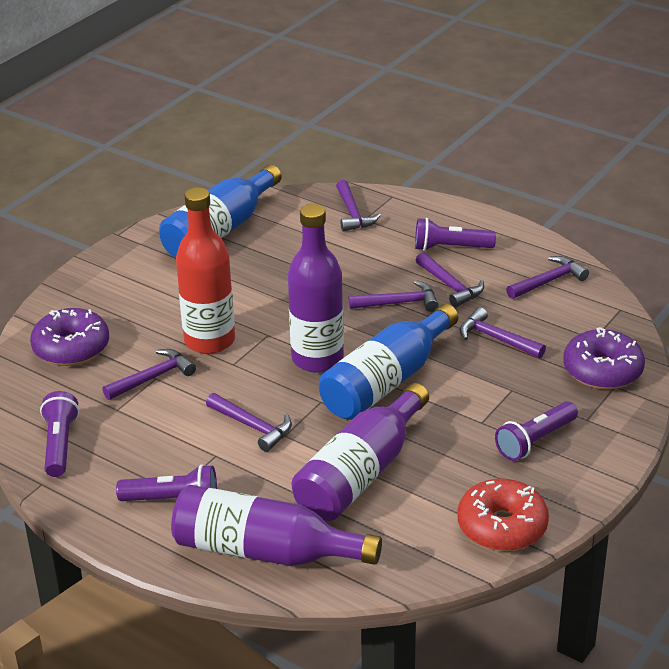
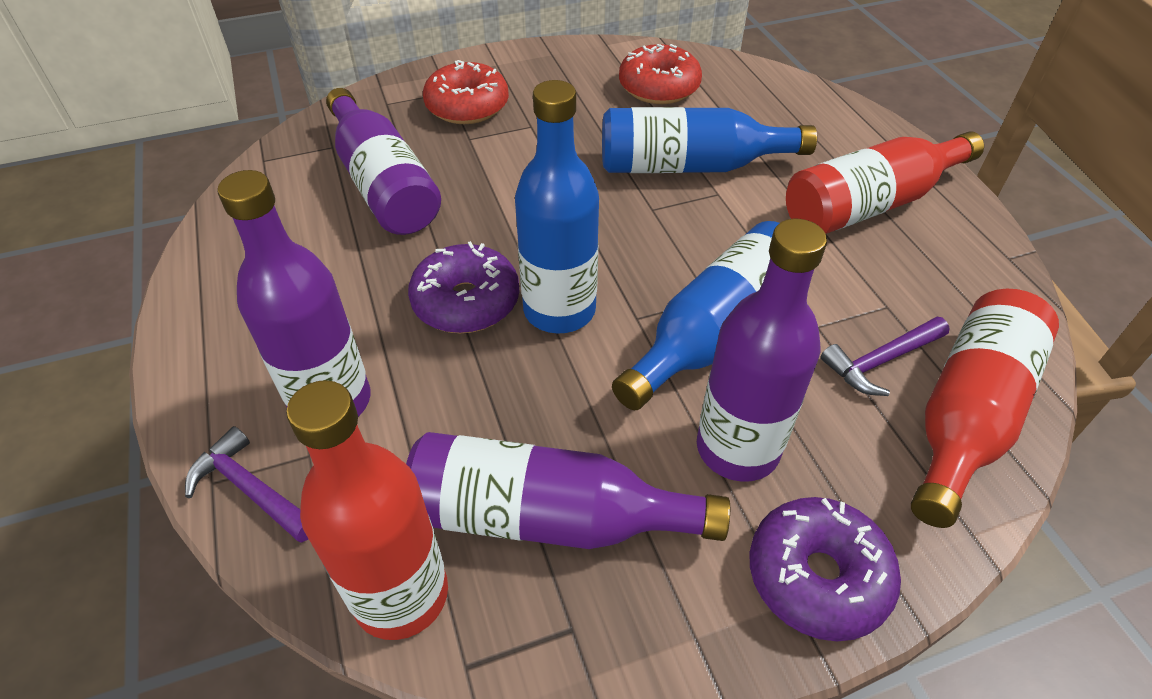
blue bottle: [159,164,282,258] [319,304,458,420] = 2 -> [515,80,599,334] [602,107,817,173] [612,221,779,410] = 3
purple bottle: [171,485,382,566] [288,204,344,372] [292,383,429,521] = 3 -> [217,170,371,417] [326,88,441,235] [406,432,730,549] [697,219,827,482] = 4
purple flashlight: [40,391,79,477] [116,464,217,501] [415,218,496,251] [495,401,578,461] = 4 -> none = 0
purple hammer: [102,349,196,400] [206,393,292,452] [336,180,381,232] [349,280,439,312] [416,252,484,307] [460,307,546,358] [506,256,589,299] = 7 -> [185,426,308,543] [821,317,950,396] = 2
red bottle: [176,187,235,354] = 1 -> [286,380,448,640] [786,131,984,234] [911,289,1059,528] = 3
red donut: [457,479,549,551] = 1 -> [423,60,509,124] [619,44,702,104] = 2

